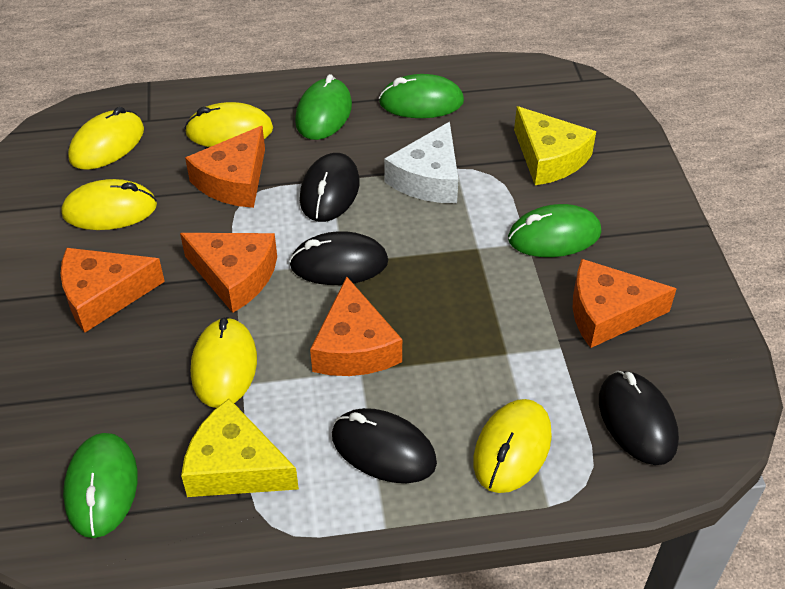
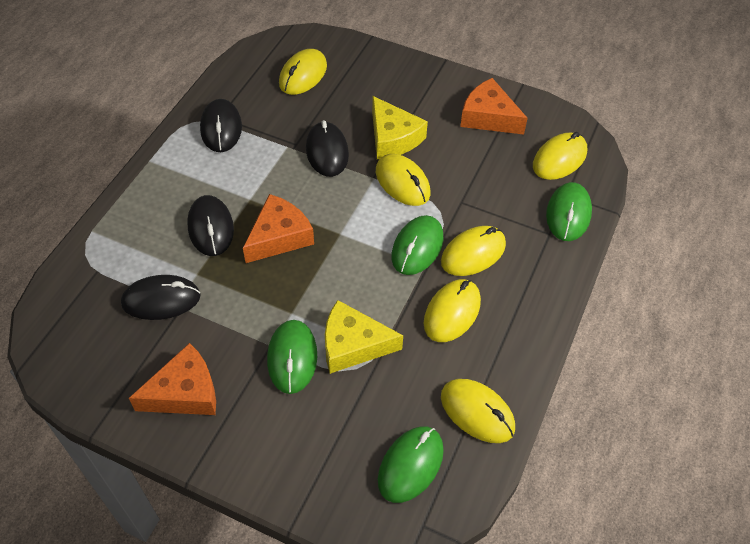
orange cheese: [60,248,165,333] [180,233,277,313] [185,126,265,208] [310,276,402,376] [573,259,677,348] = 5 -> [129,343,216,415] [243,194,314,263] [460,78,528,135] = 3
white cheese: [384,122,459,203] = 1 -> none = 0
yellow mouse: [61,179,157,230] [68,107,144,170] [185,102,273,147] [191,317,257,408] [473,399,552,493] = 5 -> [279,49,327,95] [376,154,430,206] [424,279,481,342] [441,226,506,276] [441,379,515,443] [533,132,587,180] = 6

